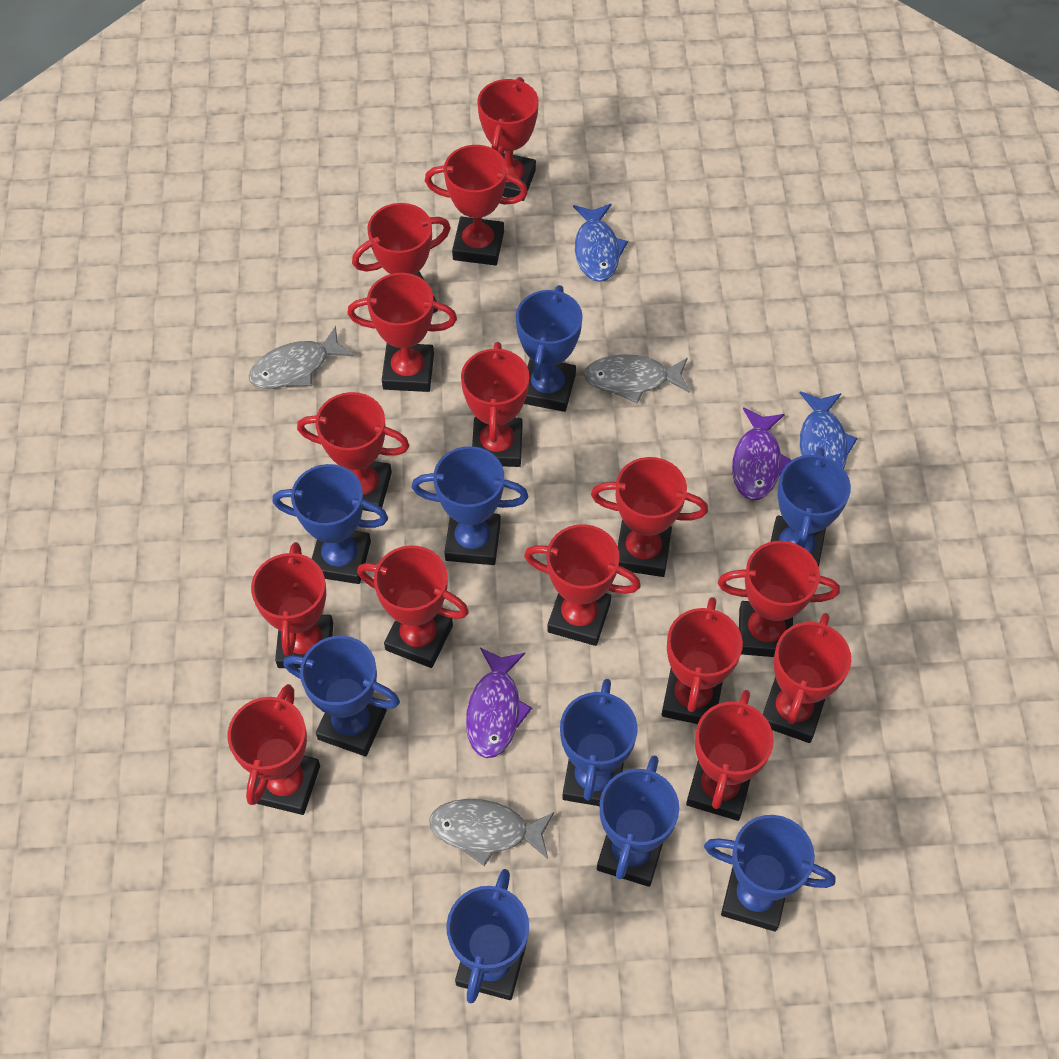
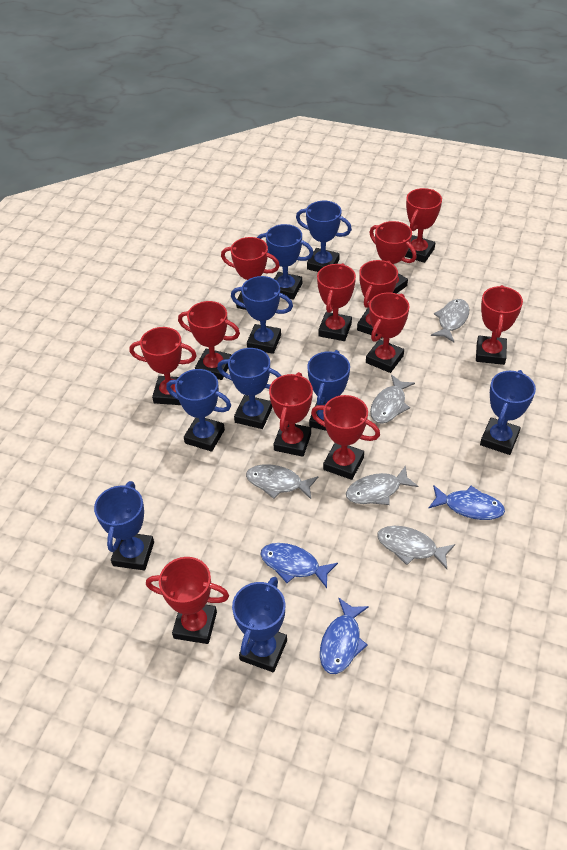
blue fish: [573,204,628,282] [800,392,858,469] = 2 -> [260,543,338,588] [320,597,369,674] [428,485,505,520] = 3
grey fish: [248,326,354,389] [429,799,554,866] [584,354,690,404] = 3 -> [246,464,318,499] [346,465,418,505] [370,375,415,424] [377,526,455,569] [431,299,469,342] = 5
purple fish: [466,647,532,758] [732,407,791,500] = 2 -> none = 0
red trophy: [228,684,320,815] [251,542,333,669] [297,392,410,512] [347,273,457,392] [352,203,451,313] [357,545,469,668] [425,145,528,265] [461,342,529,467] [477,77,539,201] [524,524,641,646] [591,457,708,577] [661,597,743,724] [686,690,774,821] [718,541,840,657] [763,613,851,743] = 15 -> [130,327,197,405] [146,557,229,644] [178,301,240,380] [221,237,280,310] [269,372,313,457] [311,395,380,480] [317,263,356,341] [357,260,398,338] [366,292,410,373] [369,221,416,294] [405,188,442,263] [476,285,523,365] = 12

